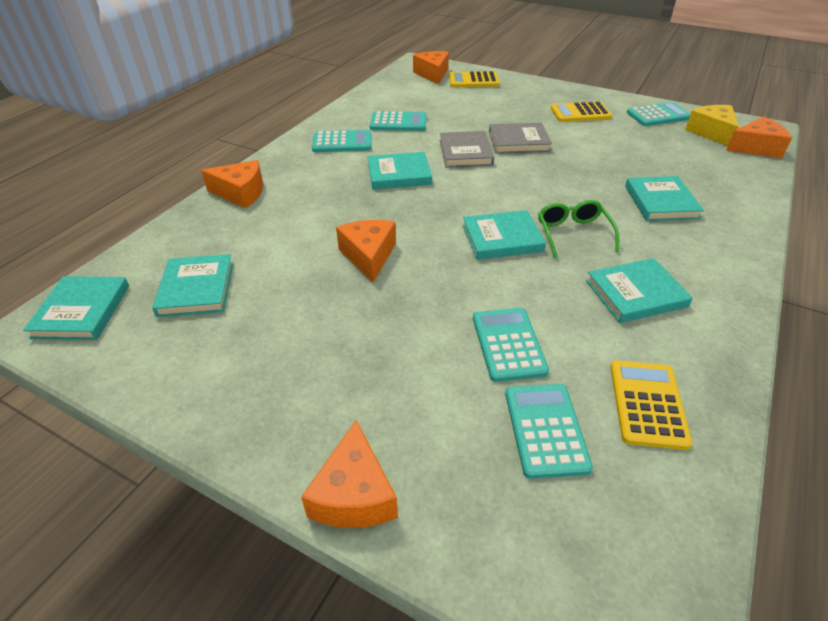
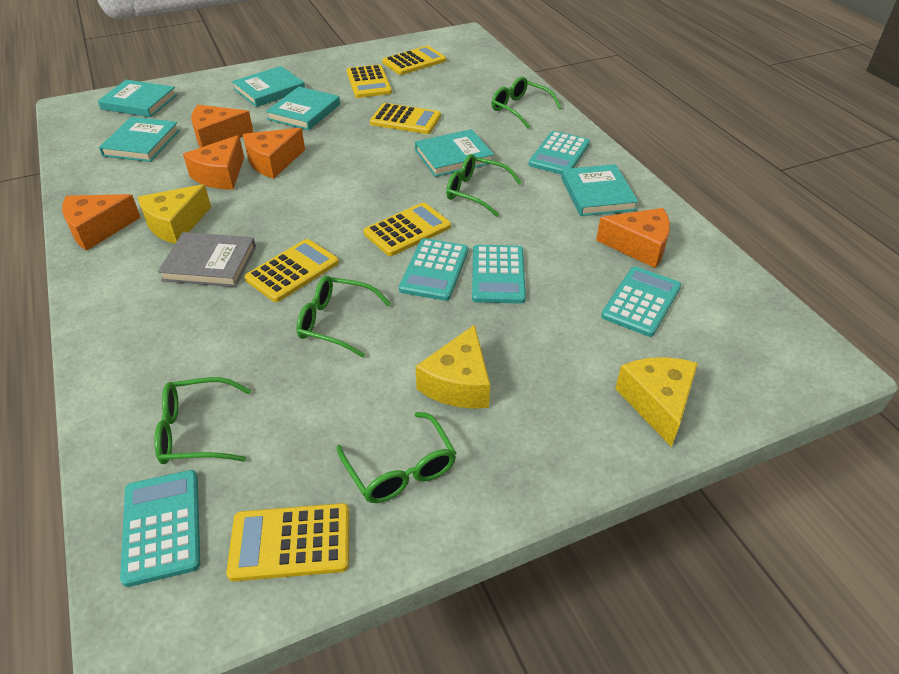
green glasses: [538,200,619,258] = 1 -> [154,377,251,464] [296,276,391,358] [337,412,456,503] [446,154,522,217] [491,77,562,129] = 5
grey book: [440,131,494,168] [489,123,552,154] = 2 -> [158,232,256,287] = 1
yellow calculator: [449,71,500,87] [550,101,612,122] [610,360,692,450] = 3 -> [226,503,349,581] [244,239,339,302] [347,64,392,98] [364,202,451,256] [370,103,441,134] [382,46,446,75] = 6
yellow cheese: [685,105,739,146] = 1 -> [138,184,211,244] [416,325,490,409] [615,357,698,447] = 3

